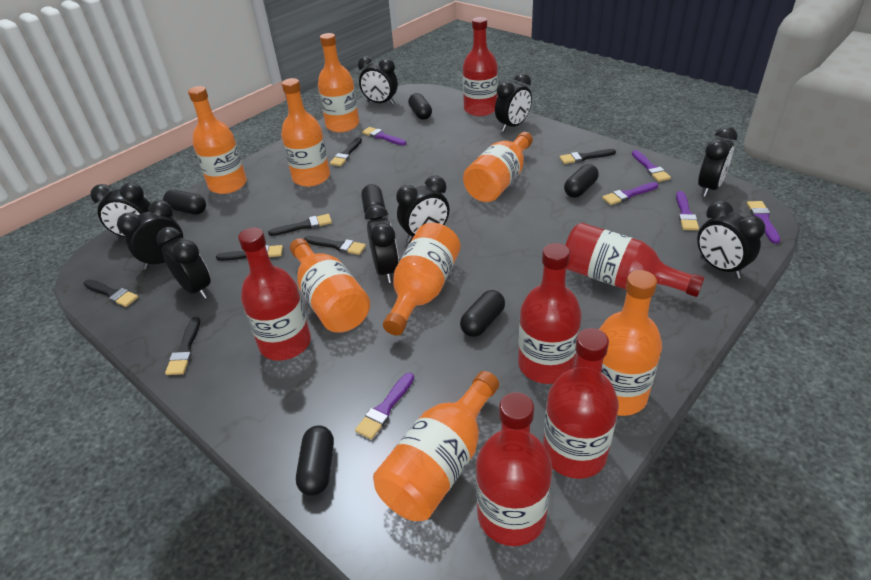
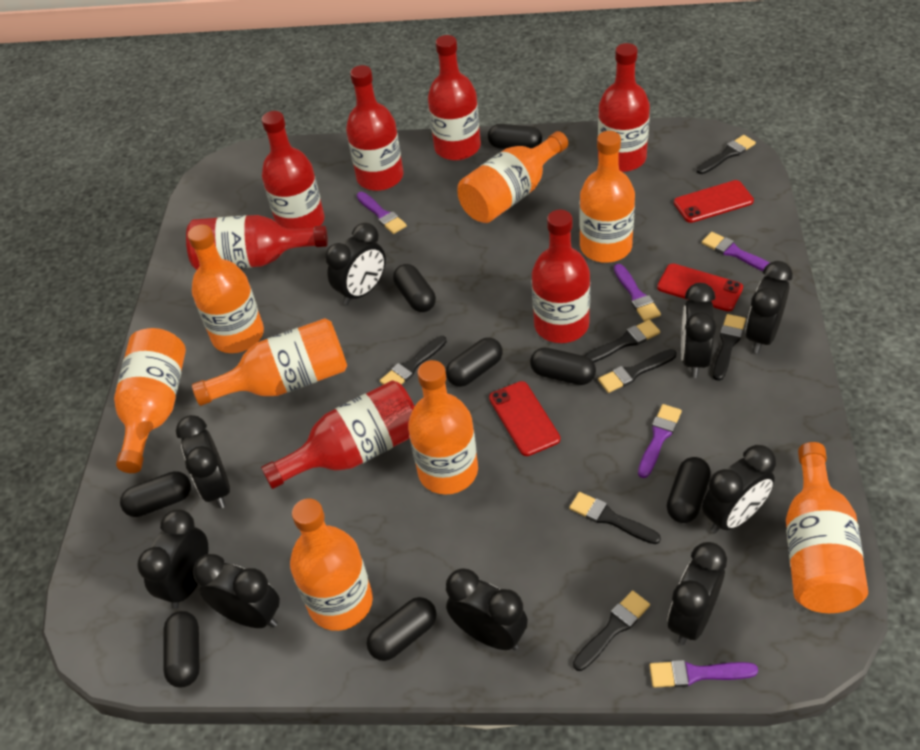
black capsule: [163,190,206,215] [296,425,334,496] [361,184,385,220] [408,93,432,120] [460,290,505,337] [564,164,599,198] = 6 -> [120,471,191,517] [163,611,200,688] [367,597,437,661] [393,264,436,312] [446,337,503,387] [488,124,542,149] [530,348,596,385] [667,457,711,523] = 8
purple brush: [355,372,414,439] [362,127,406,146] [602,182,658,205] [632,150,671,182] [676,191,699,230] [747,201,780,244] = 6 -> [356,192,407,234] [614,264,661,321] [638,404,682,478] [649,660,758,688] [702,232,770,271] = 5
red bottle: [238,227,311,361] [463,17,498,116] [476,392,552,546] [518,243,582,384] [543,328,619,479] [565,223,705,297] = 6 -> [186,215,328,270] [261,380,415,489] [262,111,325,229] [346,65,403,191] [428,35,481,161] [531,210,590,343] [598,43,650,172] = 7
red phone: none = 0 -> [489,381,560,456] [657,263,743,311] [674,180,754,223] = 3

